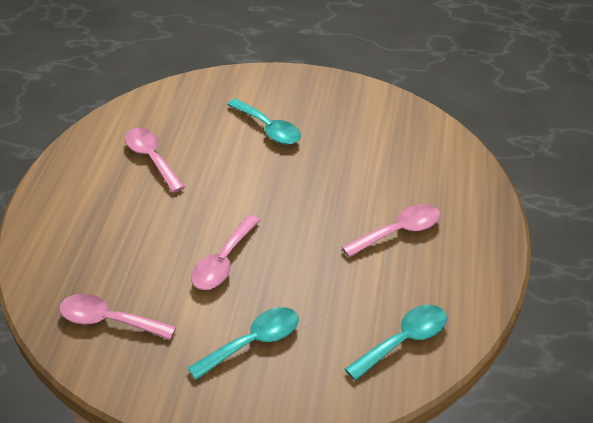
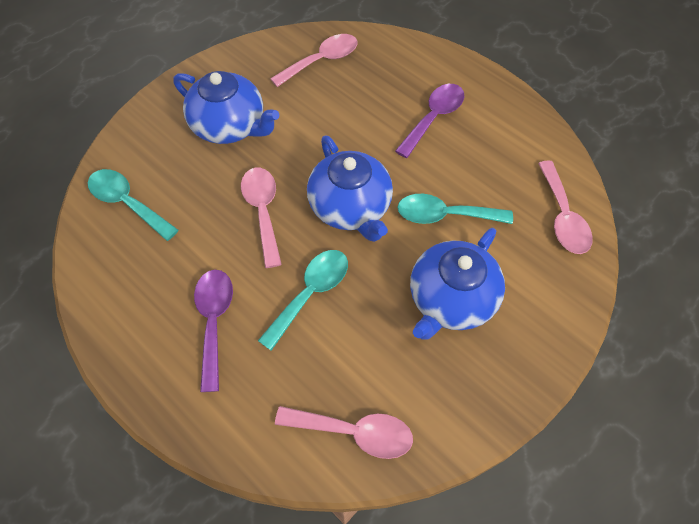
blue teapot: none = 0 -> [173,71,279,144] [307,135,393,242] [410,228,505,340] = 3
purple spoon: none = 0 -> [194,270,233,392] [395,84,465,158] = 2

